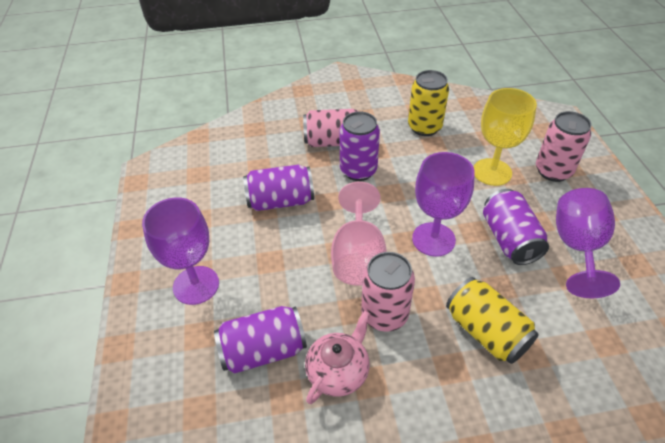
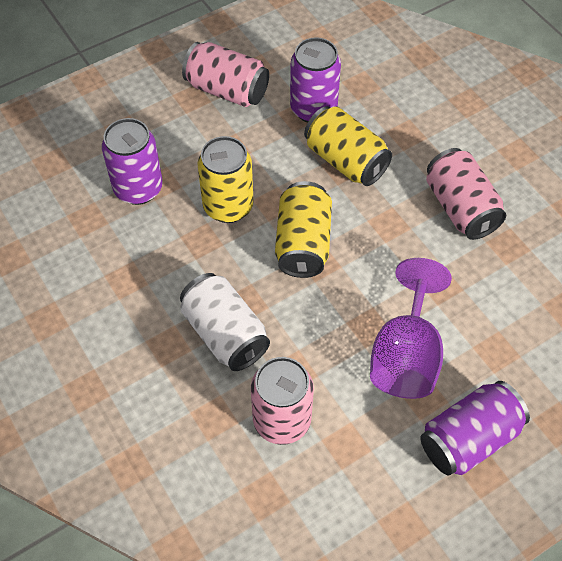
pink goblet: [331,182,386,286] = 1 -> none = 0
pink teapot: [305,311,370,404] = 1 -> none = 0
purple can: [214,306,307,374] [243,165,314,211] [340,111,380,181] [483,189,549,265] = 4 -> [102,118,163,205] [290,37,341,123] [421,381,530,475] = 3
purple goblet: [142,197,219,305] [412,152,475,257] [556,188,620,298] = 3 -> [370,258,452,399] = 1
white can: none = 0 -> [180,273,270,371] = 1
yellow can: [408,70,449,136] [446,277,539,364] = 2 -> [198,136,254,223] [275,181,332,278] [304,106,392,186] = 3
yellow goblet: [474,88,537,186] = 1 -> none = 0

